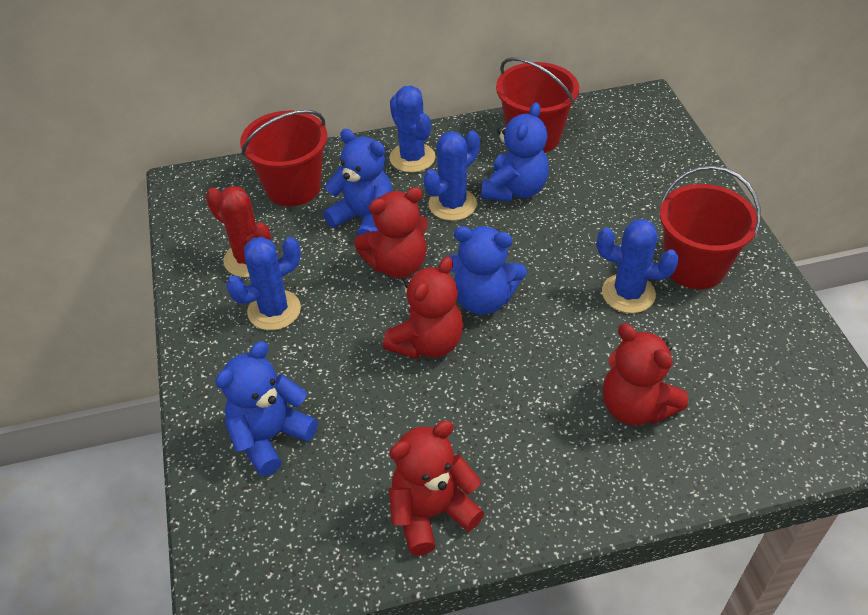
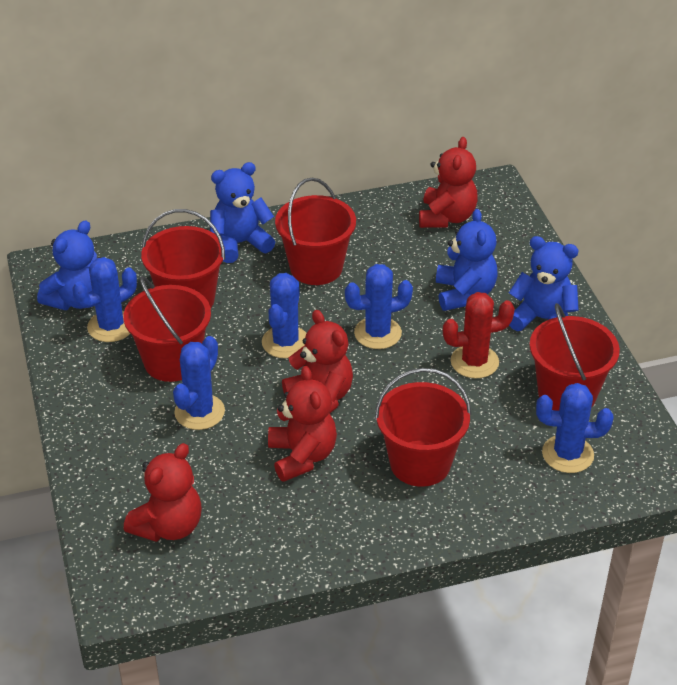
blue cactus: [226,237,301,330] [389,86,435,173] [424,131,480,221] [597,219,679,313] = 4 -> [72,257,137,342] [173,336,225,430] [262,273,306,358] [345,264,413,349] [536,383,613,473] = 5
red bucket: [240,110,327,206] [496,57,579,152] [660,165,761,289] = 3 -> [124,276,211,382] [141,209,225,307] [275,178,356,285] [375,368,471,487] [529,303,620,411] = 5

